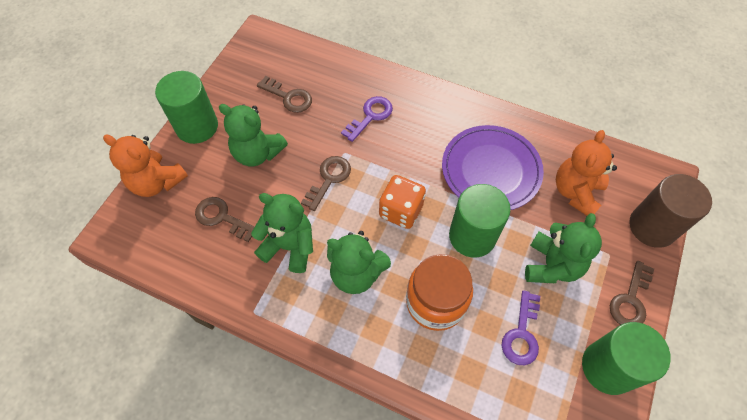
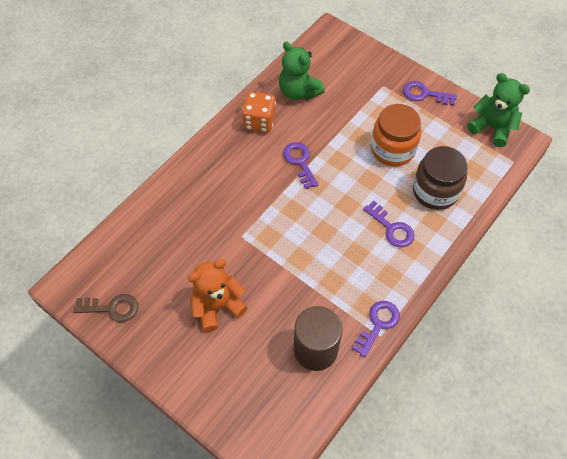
brown jar: none = 0 -> [413,146,468,210] = 1
brown key: [195,197,255,242] [257,76,312,113] [301,156,351,211] [610,261,654,325] = 4 -> [73,294,138,322] = 1
green cylinder: [155,71,218,144] [449,184,511,257] [582,322,671,395] = 3 -> none = 0
green teddy bear: [219,104,288,166] [251,193,313,273] [327,231,391,294] [525,213,602,283] = 4 -> [279,41,325,100] [467,73,530,147] = 2
orange teddy bear: [103,134,188,197] [556,130,617,216] = 2 -> [188,259,248,332] = 1
purple key: [341,96,393,142] [501,290,540,365] = 2 -> [283,142,319,189] [352,301,400,357] [363,201,415,247] [403,81,457,106] = 4
purple plate: [442,125,544,210] = 1 -> none = 0

